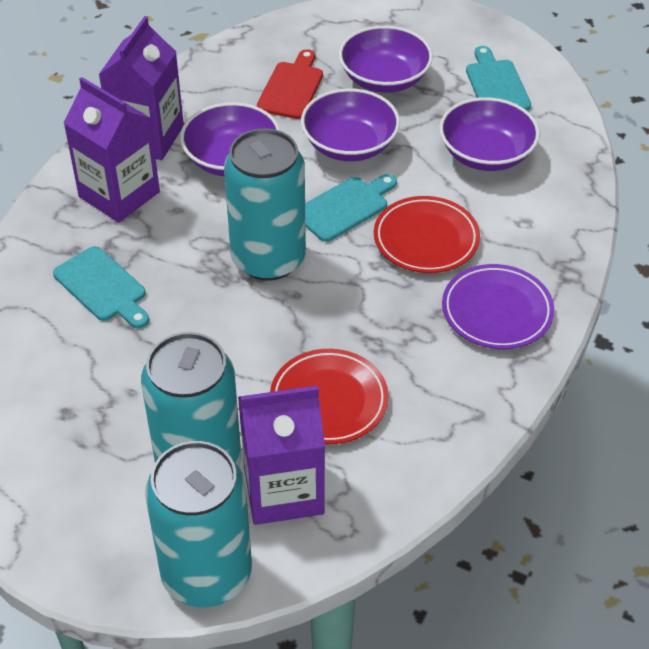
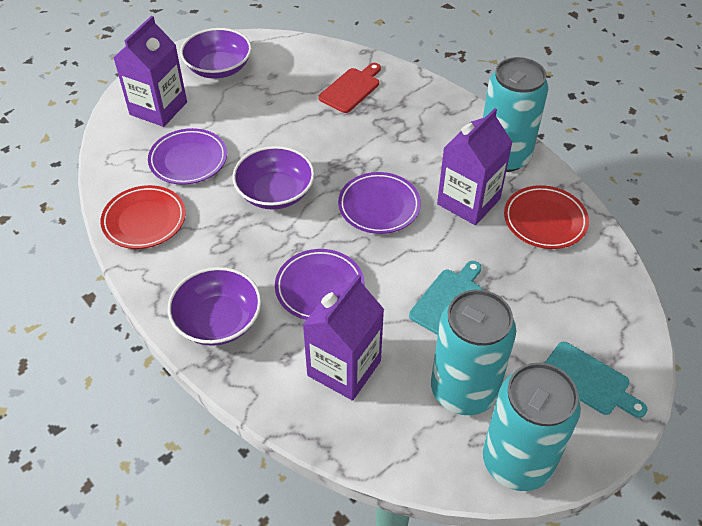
purple bowl: [180,102,280,176] [301,88,400,161] [339,26,433,93] [439,97,540,171] = 4 -> [168,267,261,346] [180,28,252,79] [232,146,315,210] = 3
purple plate: [442,264,554,349] = 1 -> [148,128,227,185] [275,249,364,320] [338,172,421,234] = 3
turquoise cutting board: [53,246,149,328] [305,174,397,242] [466,46,531,110] = 3 -> [409,261,482,335] [545,342,648,418] = 2

